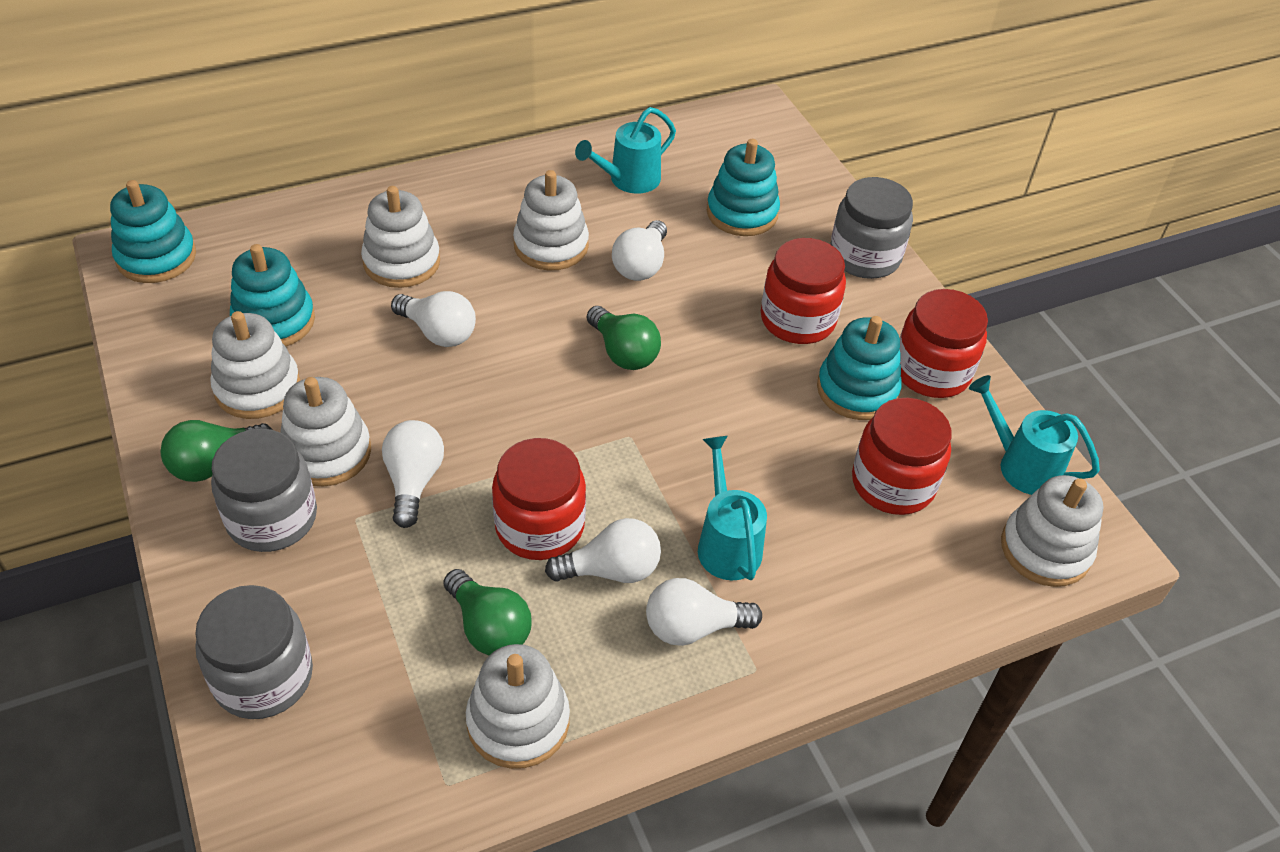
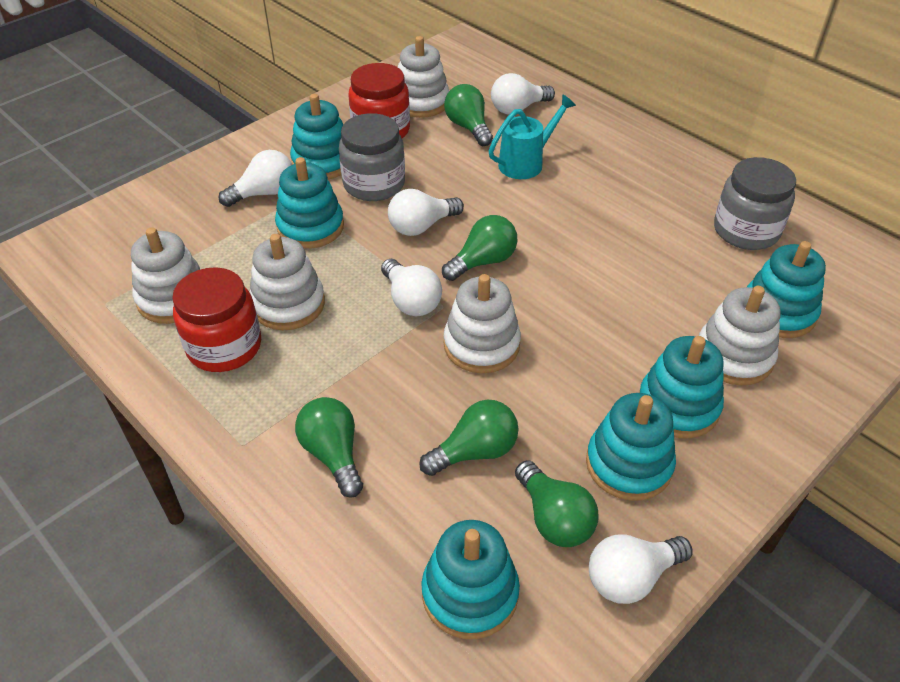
green light bulb: [161,420,273,482] [443,569,532,655] [587,306,661,370] = 3 -> [295,397,363,498] [419,400,519,476] [442,215,517,281] [444,84,493,146] [515,460,599,547] = 5
grey jar: [195,585,313,719] [211,429,317,552] [830,177,913,279] = 3 -> [339,113,405,201] [714,157,796,250] = 2
red jar: [492,438,586,560] [761,238,846,344] [852,398,952,515] [900,289,988,398] = 4 -> [172,267,261,372] [348,63,410,138] = 2
turquoise stacking toy: [110,180,196,283] [230,244,315,347] [707,139,780,236] [817,316,902,420] = 4 -> [275,157,344,249] [290,94,343,179] [421,520,520,639] [586,393,676,501] [639,336,724,439] [747,241,826,338] = 6
turquoise watering can: [575,107,676,194] [698,436,767,580] [969,375,1100,495] = 3 -> [489,94,576,179] = 1
white stacking toy: [210,311,300,419] [280,377,371,487] [361,186,440,288] [466,644,570,769] [513,170,589,271] [1001,475,1103,587] = 6 -> [131,227,201,324] [250,234,325,330] [398,36,449,118] [444,274,521,373] [699,286,781,385] = 5

